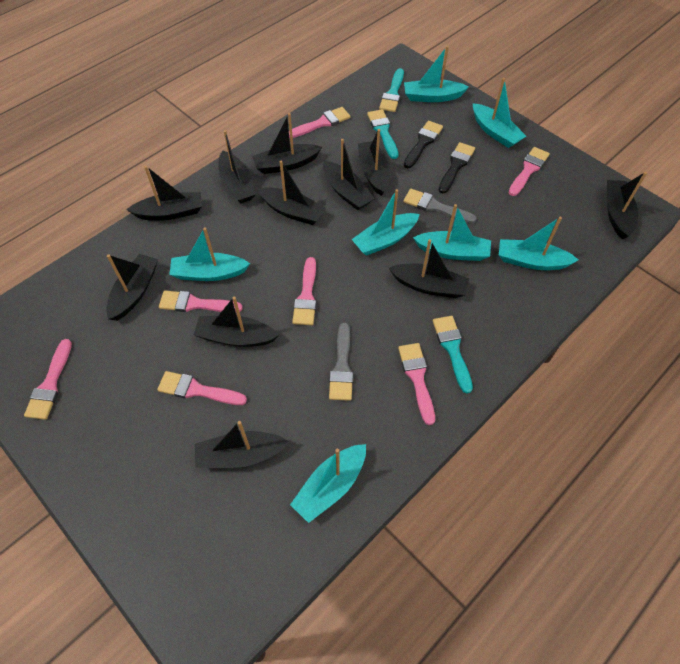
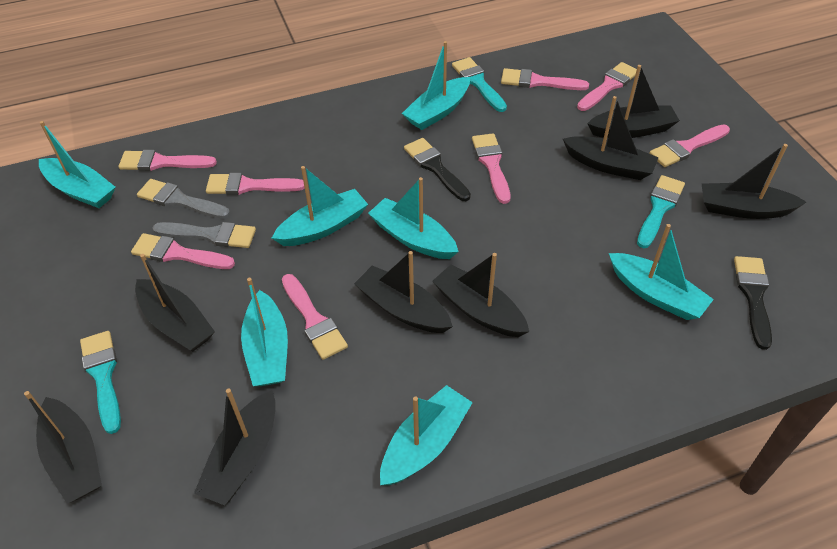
black boat: [106,254,158,321] [126,166,202,221] [194,296,279,347] [195,421,290,468] [219,130,256,203] [252,113,322,174] [258,161,326,225] [323,139,375,210] [358,129,390,196] [389,239,469,298] [607,172,647,240] = 11 -> [24,391,102,504] [135,254,215,351] [194,389,276,505] [354,251,453,333] [432,253,529,337] [563,96,659,180] [587,65,680,138] [702,144,806,219] = 8
pink brush: [24,339,72,420] [157,371,247,405] [159,291,243,312] [289,107,350,138] [292,257,317,325] [398,343,435,425] [508,147,550,196] = 7 -> [119,150,217,171] [131,233,235,269] [206,173,305,195] [282,274,348,360] [472,133,510,204] [501,68,589,90] [577,62,637,111] [649,124,730,167] = 8

